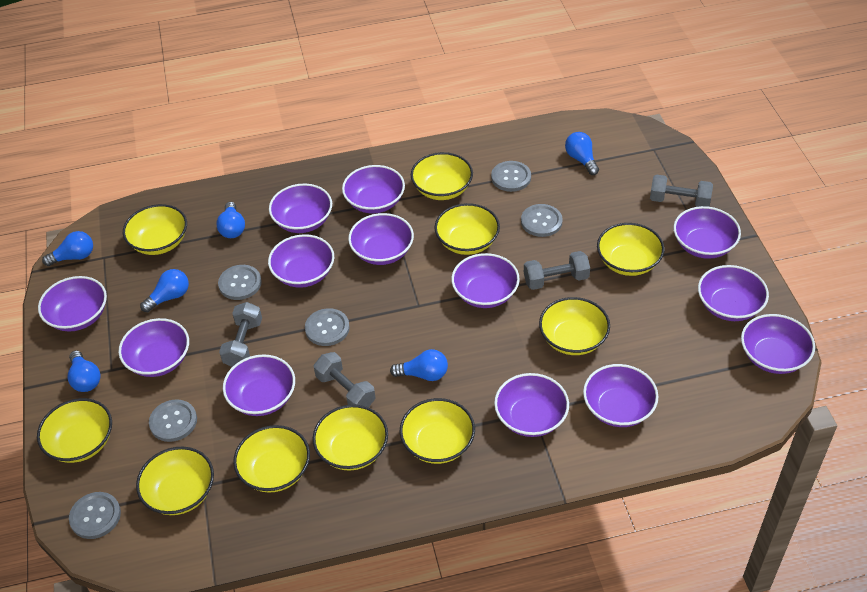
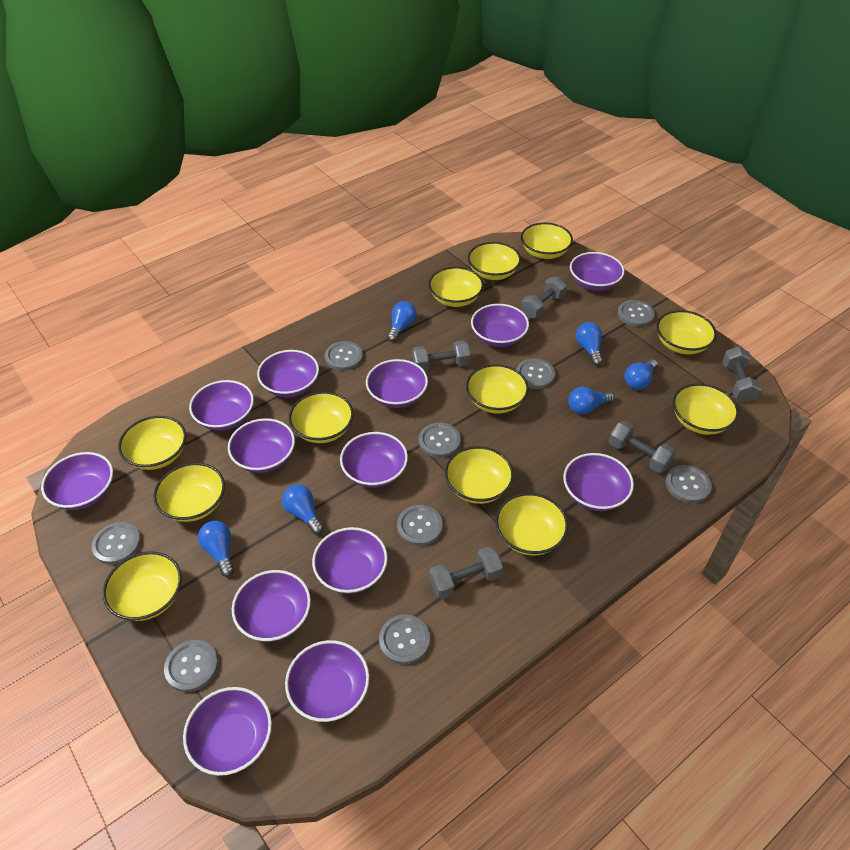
grey button: [69,492,121,539] [149,400,197,442] [218,265,262,300] [305,308,350,346] [491,161,531,192] [521,204,563,237] = 6 -> [91,522,141,564] [164,640,218,692] [325,341,363,371] [379,614,430,665] [397,505,443,546] [419,423,461,458] [516,358,555,389] [617,300,655,327] [665,465,712,503] = 9
grey dumbbell: [219,302,262,367] [314,352,376,408] [524,251,590,290] [650,174,713,207] = 4 -> [412,340,471,371] [429,546,503,599] [521,277,567,318] [609,421,676,473] [722,347,762,403] = 5
yellow bowl: [37,398,112,463] [123,204,187,255] [136,447,214,515] [233,425,310,493] [313,405,388,471] [400,398,475,464] [411,152,473,200] [434,203,500,255] [539,297,610,355] [597,223,664,276] = 10 -> [103,551,182,621] [118,416,186,470] [153,463,225,522] [289,391,354,443] [428,267,484,307] [445,446,514,504] [466,364,529,414] [468,242,521,280] [495,493,568,556] [521,223,573,259] [657,310,717,354] [673,384,739,435] = 12

